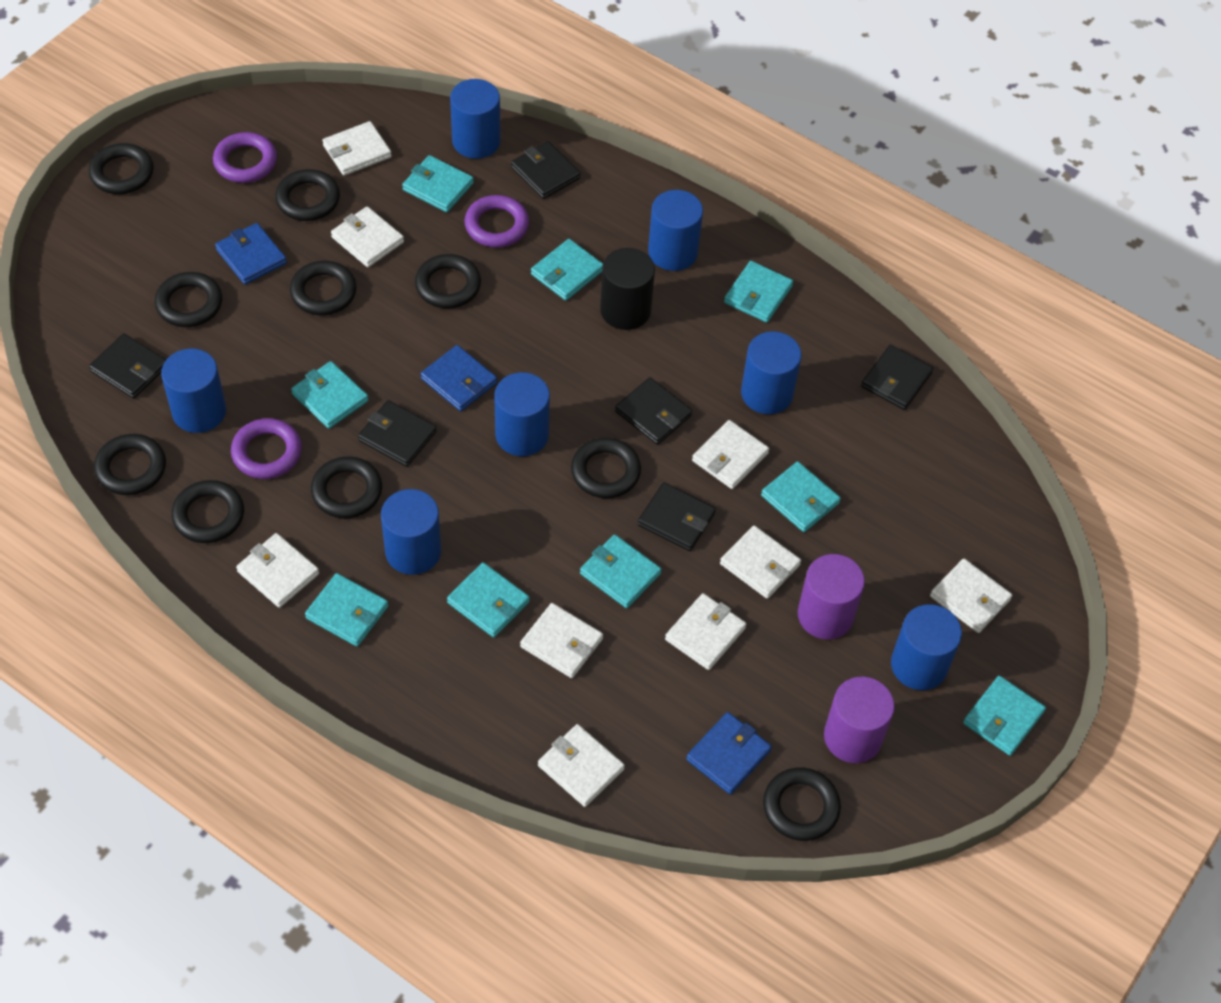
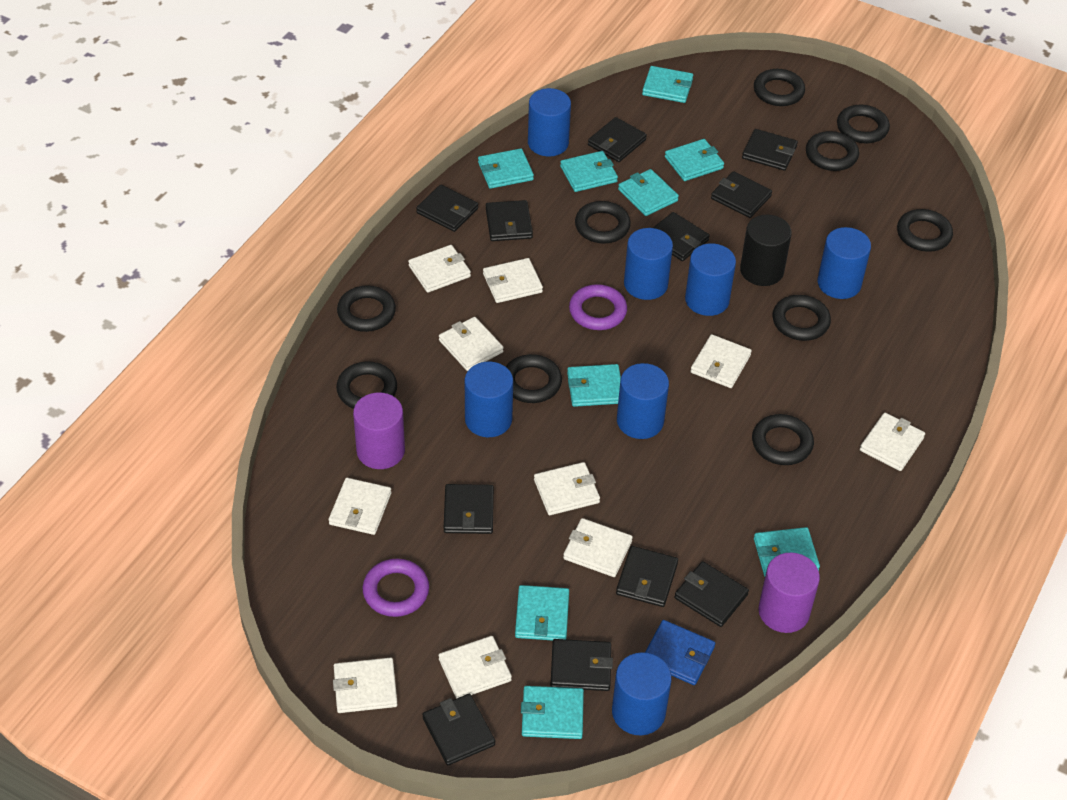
black wallet: [89,333,166,399] [358,400,437,467] [511,141,581,199] [615,377,692,445] [637,482,716,551] [861,345,933,410] = 6 -> [416,185,478,232] [422,694,495,765] [444,484,494,534] [486,200,533,241] [550,639,613,691] [588,117,647,162] [616,546,678,607] [653,212,710,261] [674,561,749,627] [711,171,772,218] [742,129,798,171] = 11
blue wallet: [215,223,287,284] [421,345,497,411] [686,712,772,794] = 3 -> [645,620,715,685] = 1
purple ring: [213,132,277,183] [231,418,302,479] [464,195,529,247] = 3 -> [363,559,429,617] [569,284,627,330] = 2
white wallet: [236,533,319,608] [322,121,392,176] [331,206,404,267] [520,603,603,678] [538,724,625,807] [665,593,747,670] [692,420,769,489] [720,525,801,599] [930,558,1012,633] = 9 -> [329,478,391,535] [333,657,398,713] [408,245,471,293] [439,317,504,371] [439,636,512,699] [483,258,543,303] [534,462,600,515] [563,518,633,577] [690,334,752,388] [860,413,925,471] = 10

